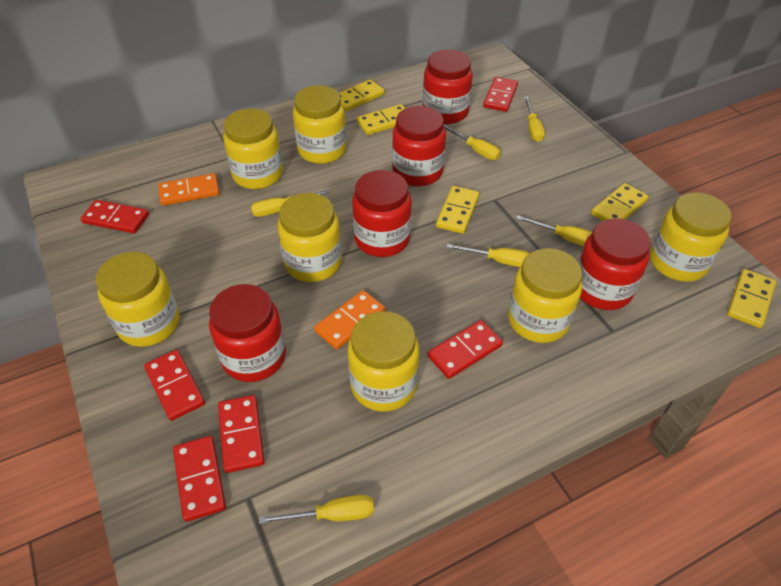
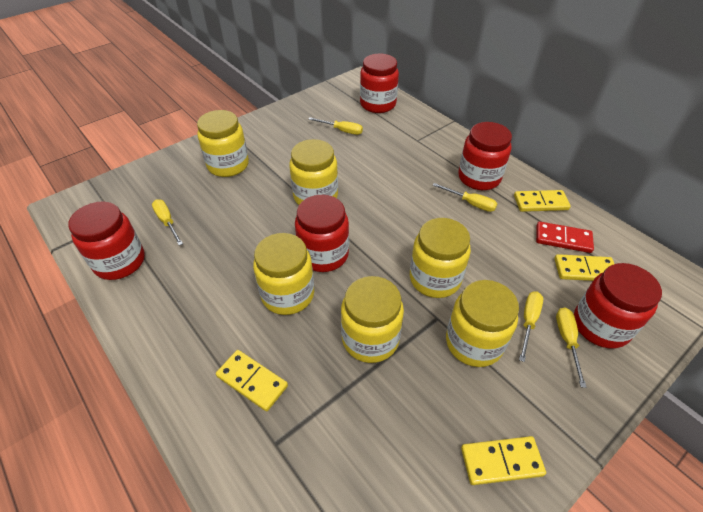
orange domino: [158,173,219,206] [314,290,385,349] = 2 -> none = 0
red domino: [81,200,149,233] [144,350,205,421] [173,436,226,522] [218,395,264,473] [428,320,503,379] [483,77,518,112] = 6 -> [536,221,594,253] = 1
yellow domino: [339,80,385,112] [357,104,406,135] [436,186,479,234] [591,183,648,221] [727,269,776,328] = 5 -> [216,350,288,411] [461,436,546,485] [514,190,571,212] [554,254,614,281] = 4
yellow jar: [96,252,180,347] [223,108,283,189] [277,193,342,282] [293,85,347,164] [348,311,419,412] [508,248,582,343] [650,192,732,282] = 7 -> [197,110,249,177] [253,233,314,315] [289,139,338,205] [341,276,404,363] [410,218,471,298] [446,280,519,367] = 6
yellow screwdriver: [251,190,329,217] [259,495,374,524] [443,124,501,160] [446,244,530,267] [516,215,592,246] [524,97,545,142] = 6 -> [152,199,183,245] [308,117,363,135] [433,183,497,212] [519,292,543,362] [556,308,586,388] = 5

